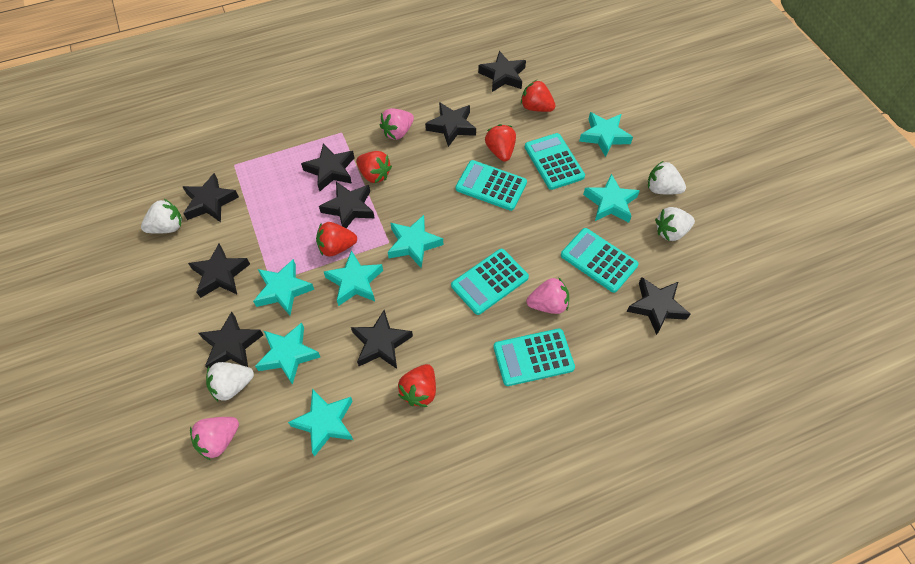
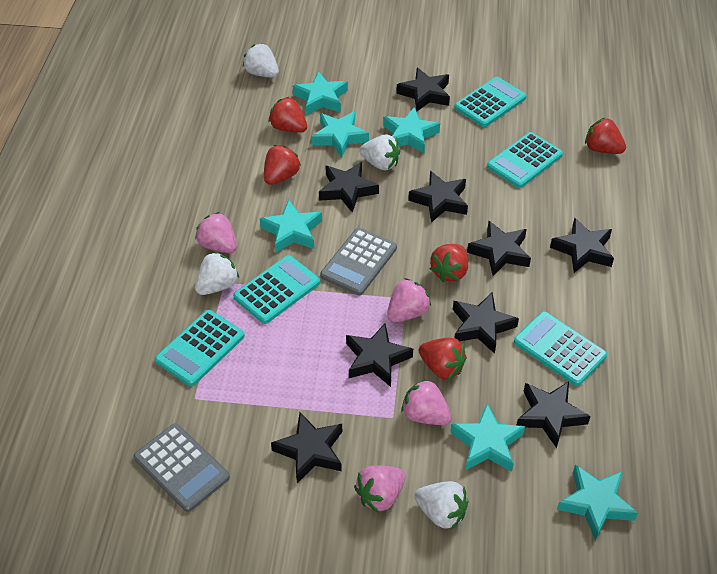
grey calculator: none = 0 -> [134,423,230,512] [320,228,397,295] = 2
pink strawberry: [190,417,239,460] [380,108,414,140] [527,277,569,314] = 3 -> [195,212,237,253] [354,465,405,513] [387,278,431,323] [401,379,452,425] = 4
turquoise star: [253,259,314,315] [255,322,320,385] [288,389,353,456] [324,250,383,306] [388,215,443,268] [579,112,633,157] [583,174,640,223] = 7 -> [260,200,322,253] [293,71,348,115] [311,111,369,158] [383,107,440,153] [450,403,525,472] [557,464,638,540] = 6

